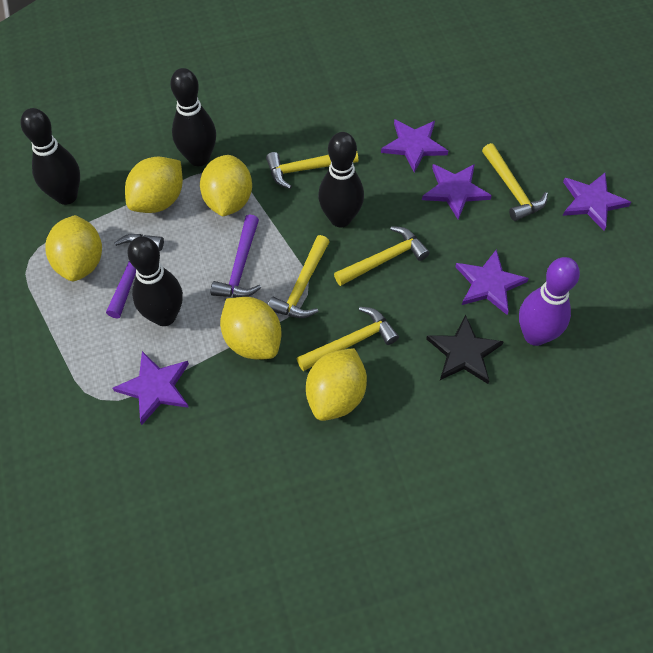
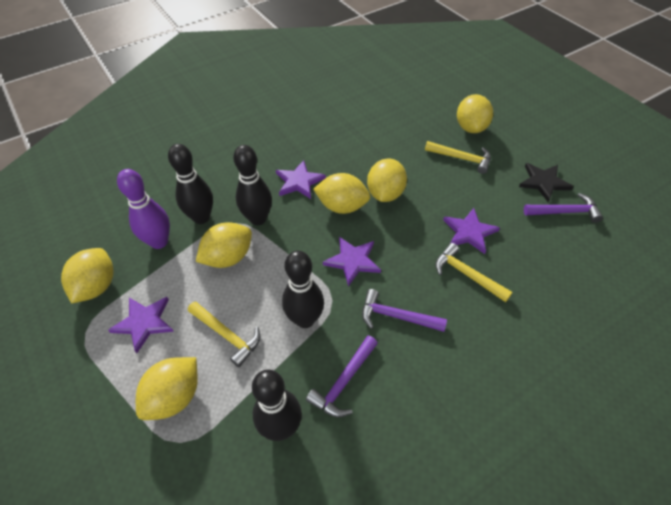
purple hammer: [106,234,164,318] [211,214,261,298] = 2 -> [306,336,378,418] [362,289,447,332] [524,193,603,223] = 3
purple star: [113,351,189,425] [381,119,448,173] [422,164,492,220] [455,249,529,315] [563,173,631,231] = 5 -> [108,297,174,353] [276,160,326,199] [323,237,381,287] [443,208,500,254] = 4
yellow hammer: [266,152,358,189] [268,235,329,318] [297,307,399,371] [334,226,430,286] [482,143,548,221] = 5 -> [188,301,260,367] [425,141,491,174] [435,243,513,302] = 3
yellow lemon: [46,215,102,281] [125,157,183,213] [200,155,252,217] [220,297,281,360] [306,348,367,421] = 5 -> [61,248,114,304] [136,357,198,420] [196,222,252,268] [313,173,370,214] [367,158,407,202] [457,94,493,133] = 6

